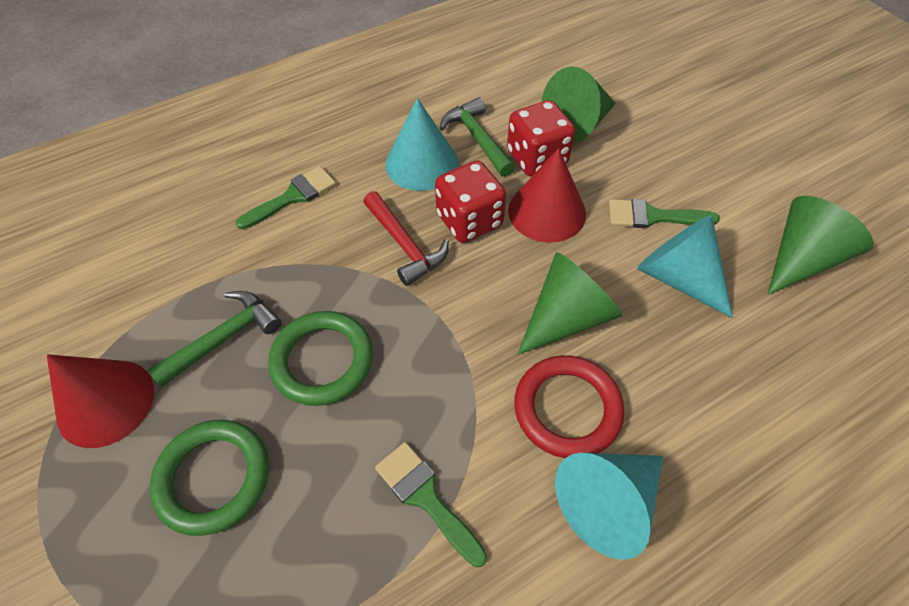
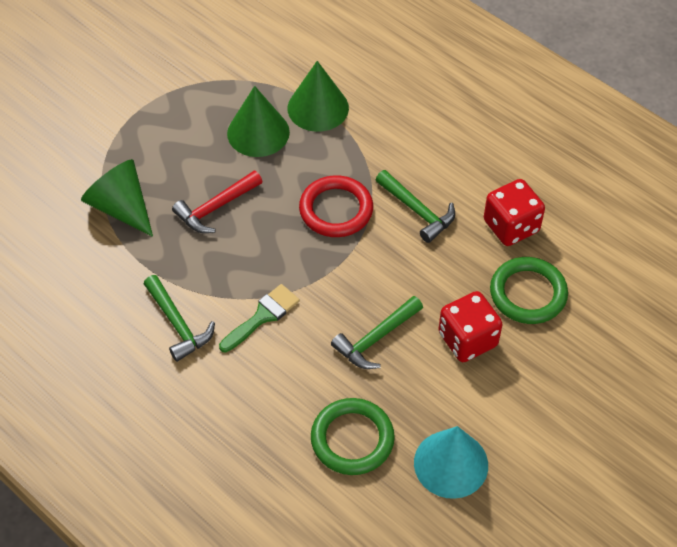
green brush: [236,166,336,229] [375,442,487,567] [609,199,720,228] = 3 -> [219,284,300,352] = 1
green hammer: [148,291,282,387] [440,97,515,177] = 2 -> [144,275,215,362] [331,296,423,369] [376,170,455,243] = 3
red cone: [47,354,154,448] [508,148,586,243] = 2 -> none = 0
turquoise cone: [386,98,458,191] [555,453,663,559] [637,215,733,318] = 3 -> [414,426,488,499] = 1

